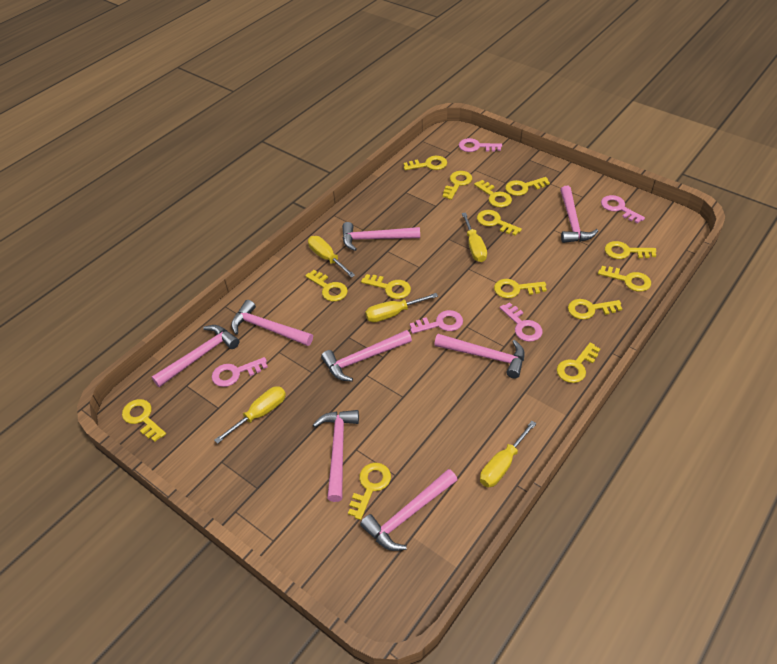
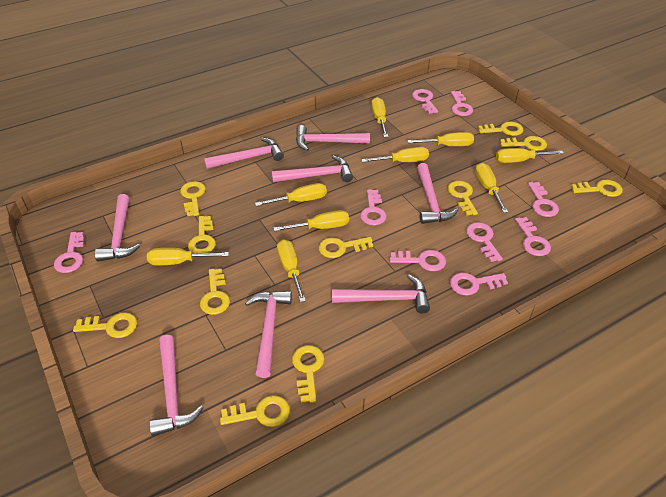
pink key: [212,357,268,387] [410,310,463,334] [459,138,502,152] [500,302,543,342] [601,195,645,224] = 5 -> [54,232,84,273] [360,189,387,225] [389,250,446,271] [412,89,438,114] [450,273,508,296] [451,91,473,116] [466,222,503,262] [515,217,551,256] [528,182,559,217] = 9
yellow key: [122,399,166,442] [305,270,348,301] [348,463,391,520] [361,274,411,299] [404,156,447,170] [442,171,472,200] [474,180,512,208] [477,210,522,236] [494,279,547,298] [505,177,550,196] [557,342,600,383] [568,299,622,320] [598,266,651,292] [605,241,657,259] = 14 -> [73,313,137,338] [180,181,206,216] [188,216,216,254] [200,269,230,315] [220,395,290,427] [292,345,324,403] [319,237,373,258] [448,181,478,216] [478,122,523,136] [500,136,547,151] [571,179,622,197] = 11
yellow screwdriver: [214,386,286,444] [308,236,355,278] [365,293,438,322] [462,212,487,262] [480,421,537,488] = 5 -> [147,248,229,266] [255,183,327,206] [273,210,349,232] [277,239,306,302] [361,147,429,162] [371,97,388,137] [407,132,474,146] [475,163,508,213] [496,148,564,163] = 9

